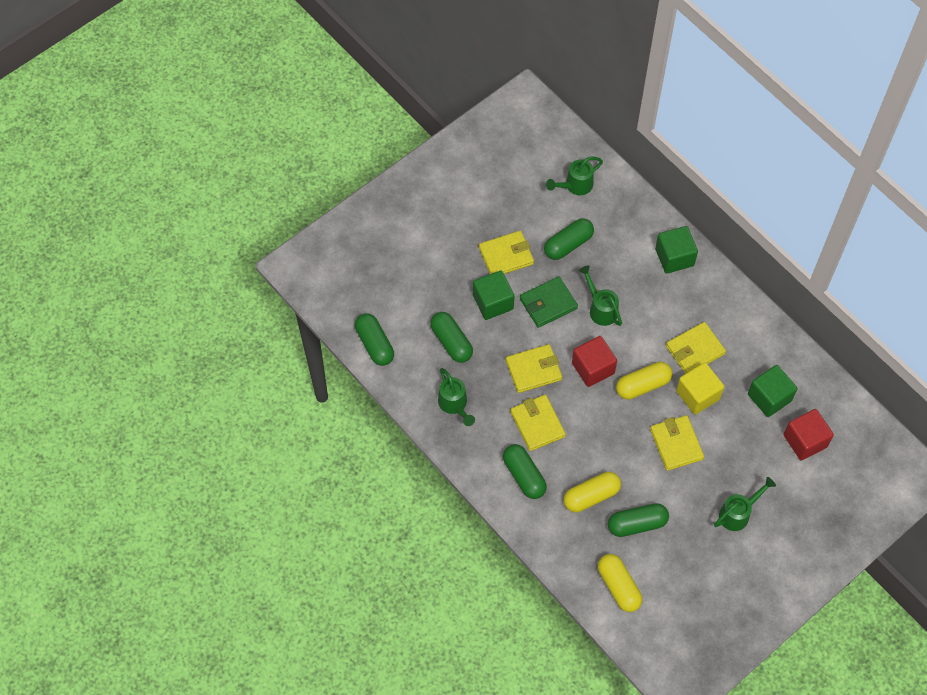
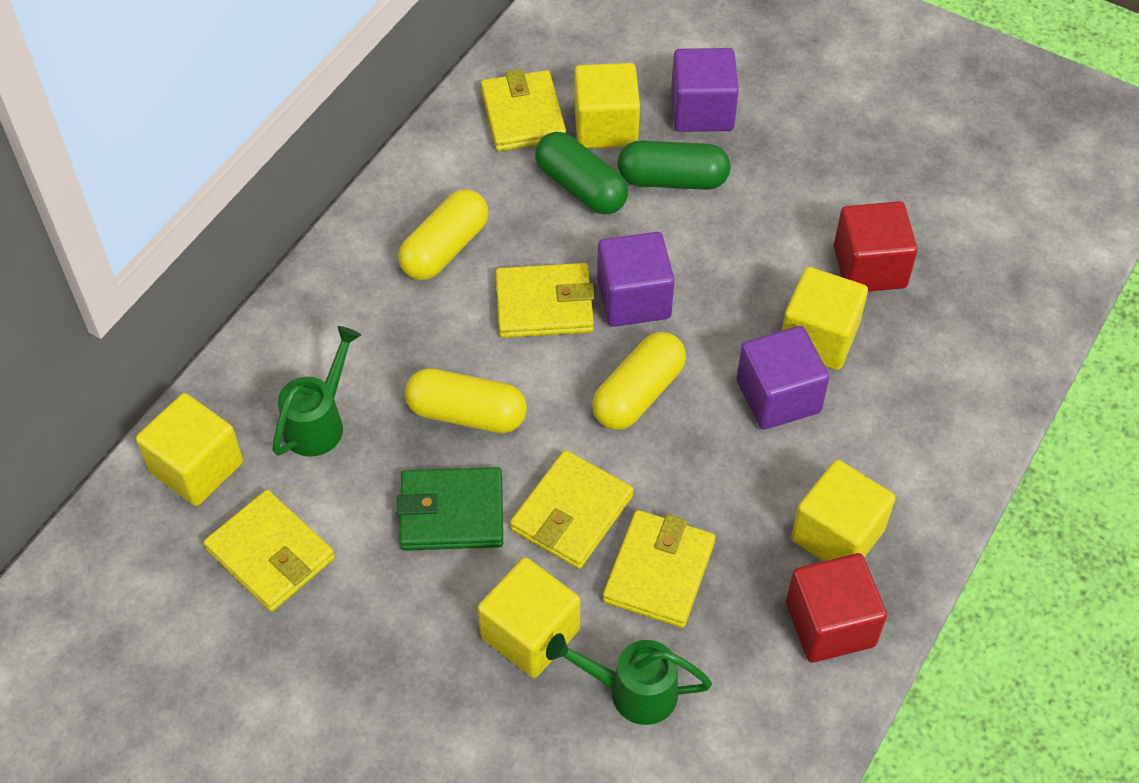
green capsule: [355,313,394,366] [430,312,473,363] [503,444,547,499] [544,218,594,260] [608,503,669,537] = 5 -> [535,132,628,215] [617,141,731,190] = 2
green cube: [473,271,514,320] [655,226,698,274] [748,365,797,417] = 3 -> none = 0
green watering can: [438,368,475,426] [546,156,603,195] [579,265,622,326] [714,477,776,531] = 4 -> [272,326,361,457] [546,633,712,725] = 2
purple cube: none = 0 -> [597,232,675,327] [671,48,739,132] [737,326,830,430] = 3
yellow cube: [676,362,724,415] = 1 -> [136,393,243,506] [478,557,580,678] [574,63,640,148] [782,267,868,370] [791,460,896,561] = 5

